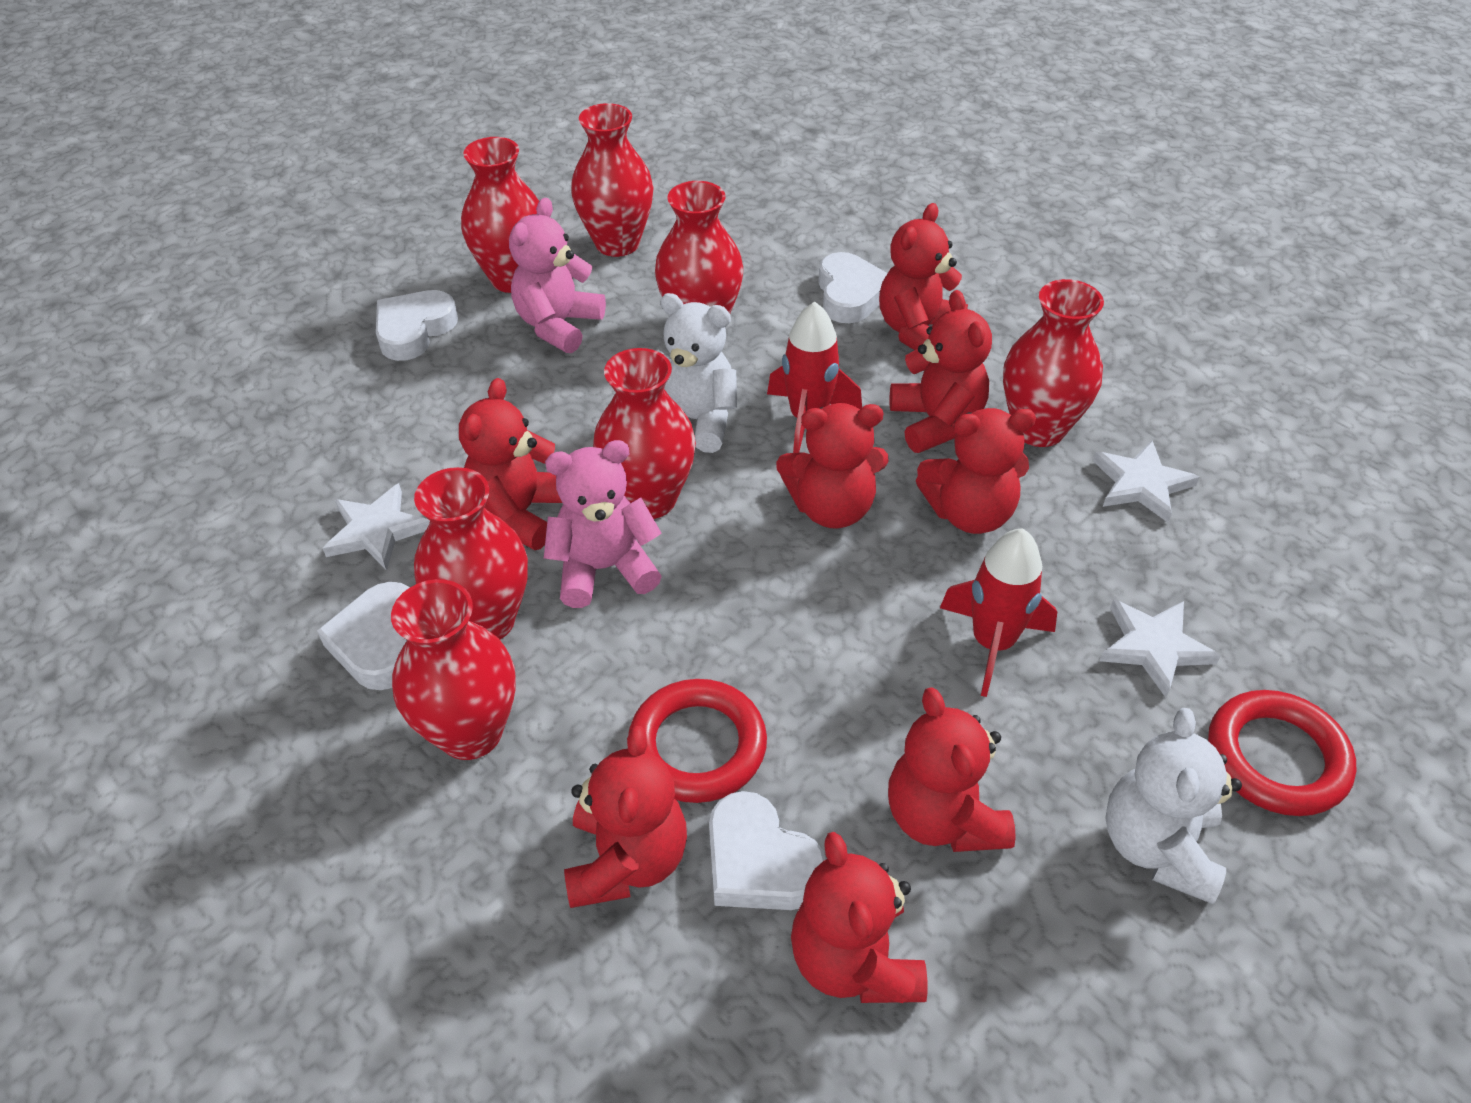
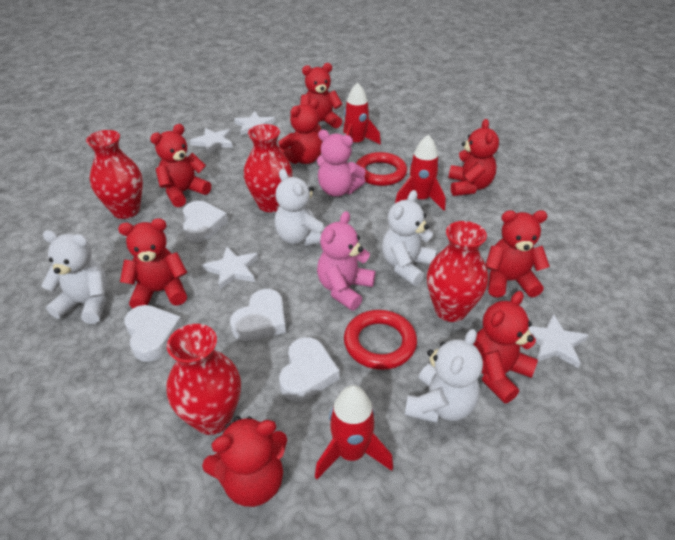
red rocket: [767,302,862,453] [940,528,1057,697] = 2 -> [315,385,393,479] [343,83,381,145] [395,135,446,211] = 3
red vase: [391,579,516,760] [414,467,528,639] [461,137,539,293] [571,103,654,257] [593,348,696,519] [655,181,743,313] [1003,279,1104,447] = 7 -> [86,130,143,219] [166,324,241,435] [244,124,293,212] [427,221,488,322] = 4
white star: [323,483,430,571] [1093,440,1200,523] [1099,599,1221,697] = 3 -> [190,128,233,155] [202,247,258,290] [234,112,275,135] [528,314,589,368] = 4
white teddy bear: [656,293,737,453] [1105,708,1242,904] = 2 -> [41,230,107,324] [274,169,325,246] [382,190,437,286] [405,329,483,423] = 4

